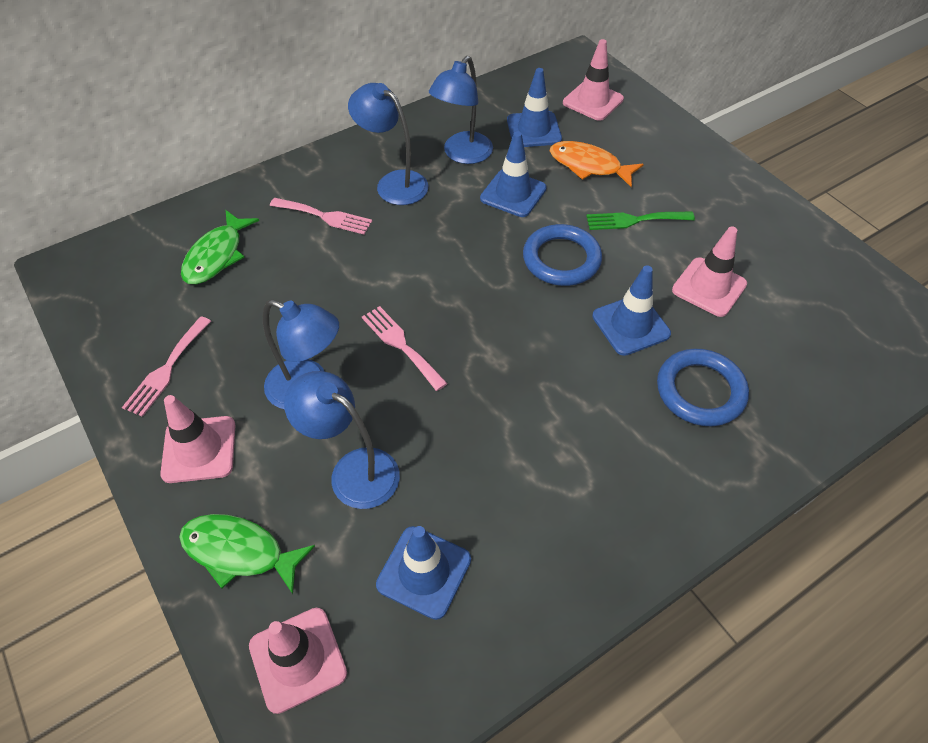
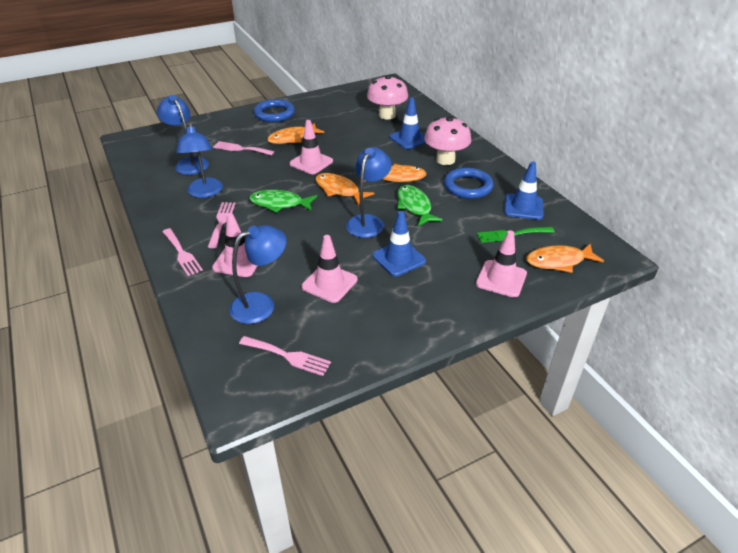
blue traffic cone: [376,526,471,620] [480,131,547,217] [507,68,562,147] [592,265,671,356] = 4 -> [373,211,426,276] [389,97,426,149] [504,162,544,220] = 3
orange fish: [550,141,644,187] = 1 -> [267,123,324,144] [316,173,374,205] [364,164,427,182] [526,243,604,273] = 4
pink fork: [122,316,211,417] [270,198,372,234] [362,306,448,391] = 3 -> [162,228,203,276] [208,202,236,248] [213,141,274,155] [239,336,331,376] = 4
pink mushroom: none = 0 -> [367,75,408,120] [424,116,471,165] = 2

